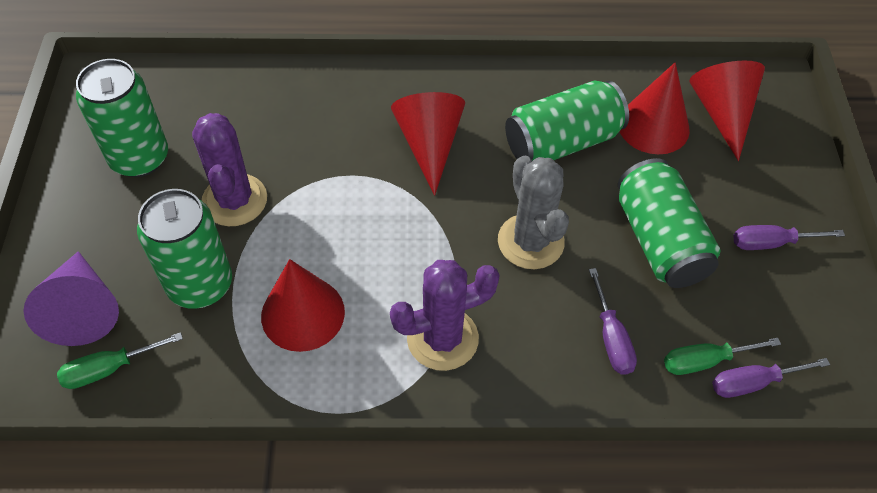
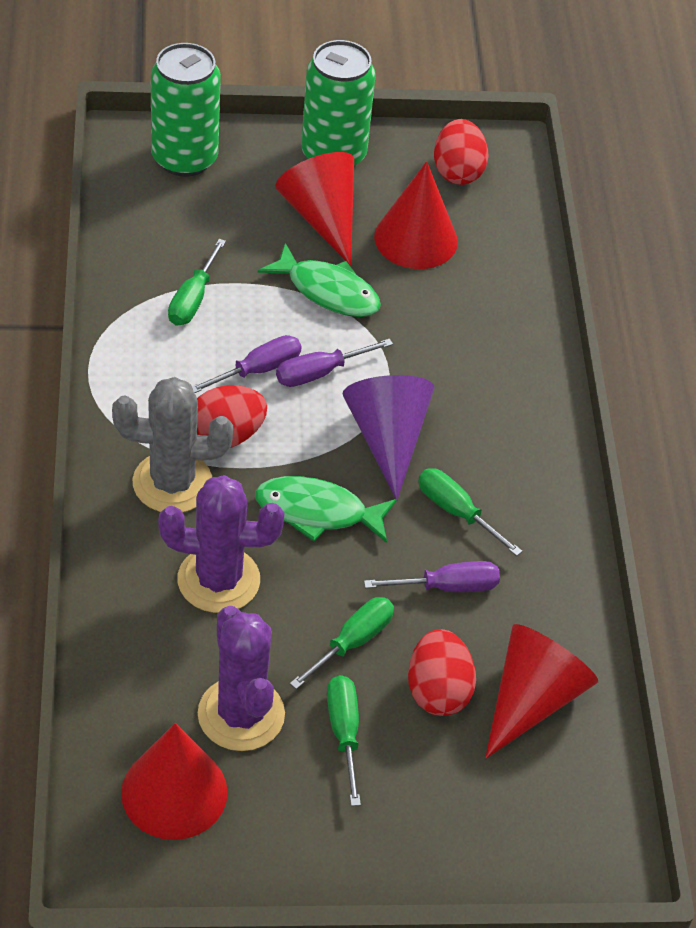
green can: [76,59,168,177] [137,189,232,309] [505,80,629,161] [618,158,721,288] = 4 -> [151,43,221,177] [301,40,376,166] = 2
green fish: none = 0 -> [255,476,397,543] [258,243,381,317] = 2
green screwdriver: [57,332,183,389] [664,338,781,375] = 2 -> [168,239,226,326] [290,597,394,689] [327,675,361,806] [418,468,522,556] = 4
red egg: none = 0 -> [197,385,267,448] [408,629,476,716] [434,119,488,185] = 3

